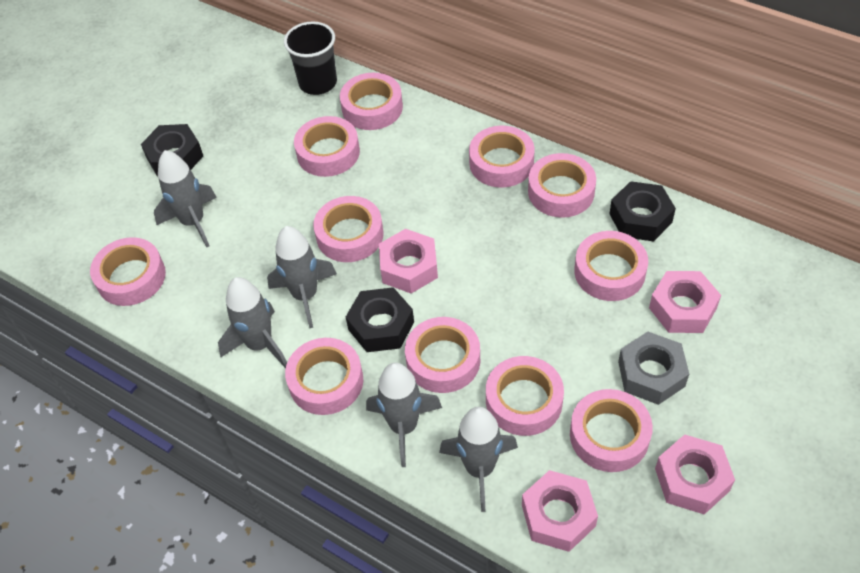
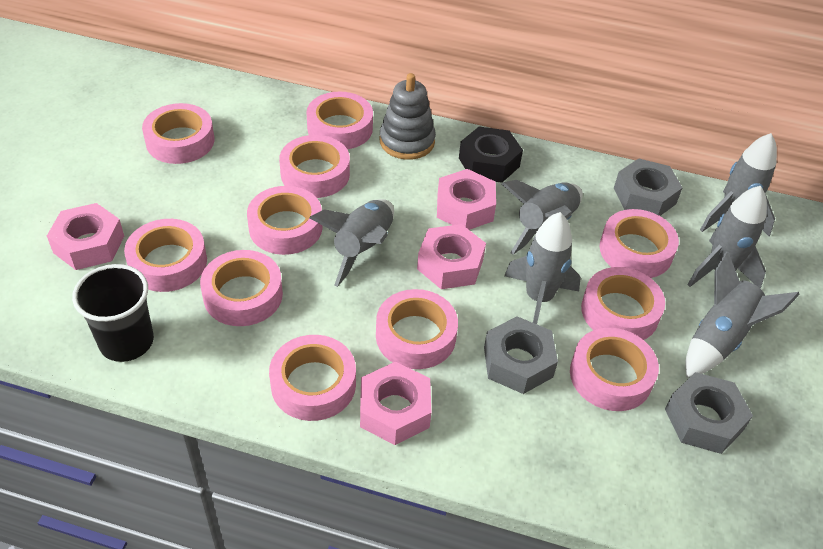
black nut: [141,124,203,177] [346,287,414,352] [609,181,676,241] = 3 -> [459,126,523,183] = 1
grey nut: [618,332,689,405] = 1 -> [484,316,558,394] [614,158,683,216] [665,372,753,454] = 3
grey rocket: [154,150,217,247] [218,277,287,368] [267,226,337,328] [366,362,442,467] [439,406,518,512] = 5 -> [310,199,394,287] [502,180,583,255] [504,212,581,324] [685,251,800,378] [687,186,767,289] [700,133,777,236] = 6
grey stacking toy: none = 0 -> [380,73,436,160] = 1

